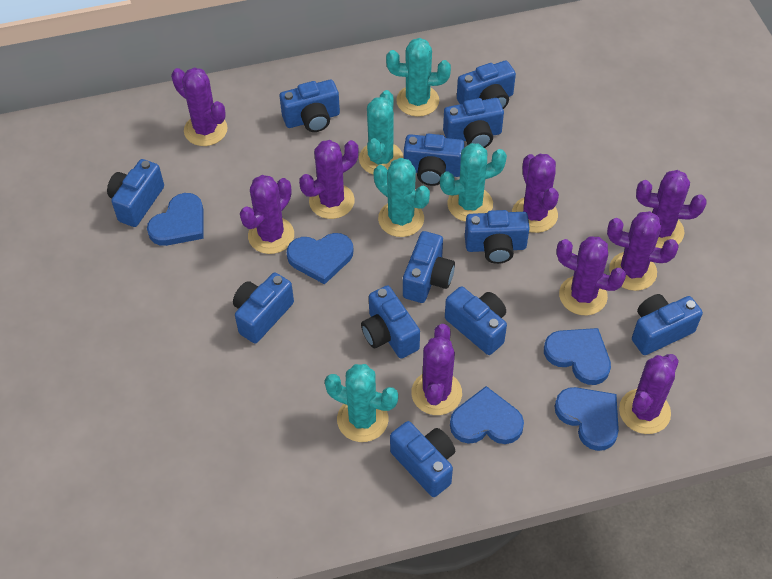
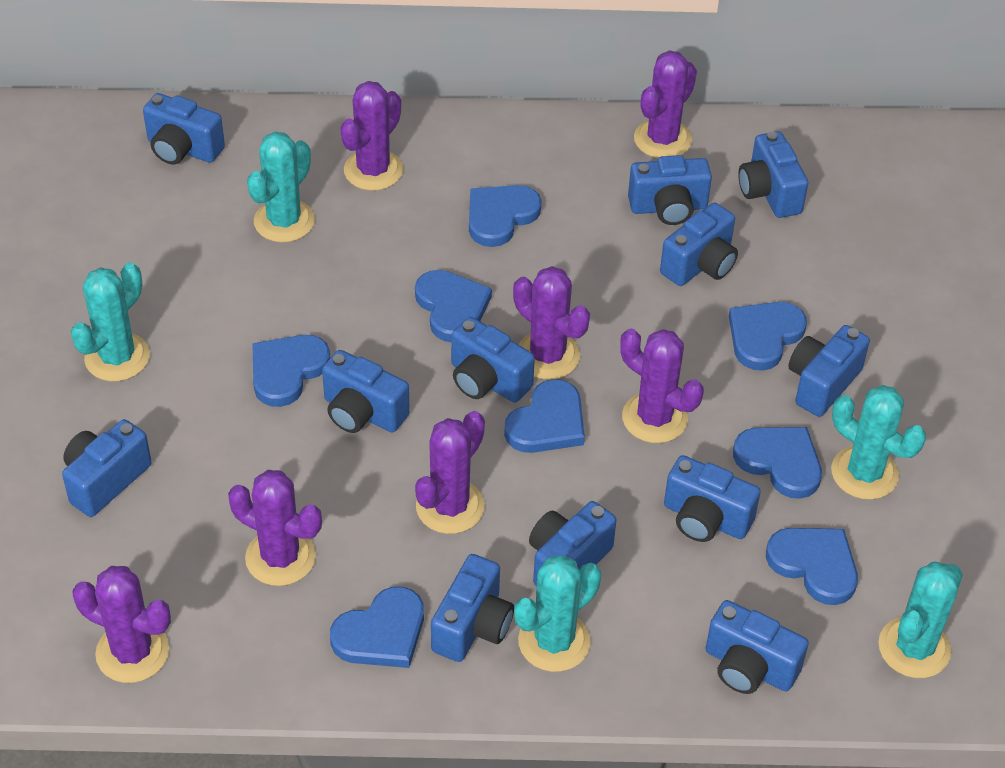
blue heart: [147,193,203,246] [287,233,354,284] [450,386,524,444] [544,328,611,385] [554,387,619,451] = 5 -> [252,335,330,407] [330,587,424,668] [415,270,492,342] [469,185,542,247] [504,379,585,453] [729,302,807,371] [733,427,822,499] [766,528,858,605] = 8
purple cactus: [171,67,228,146] [240,175,294,254] [299,140,358,219] [411,324,462,415] [512,154,559,233] [556,236,626,315] [607,211,679,291] [619,354,679,434] [636,170,706,248] = 9 -> [72,566,171,683] [228,470,322,586] [340,81,403,191] [415,411,485,534] [513,266,590,380] [620,329,704,443] [634,50,697,158] = 7

